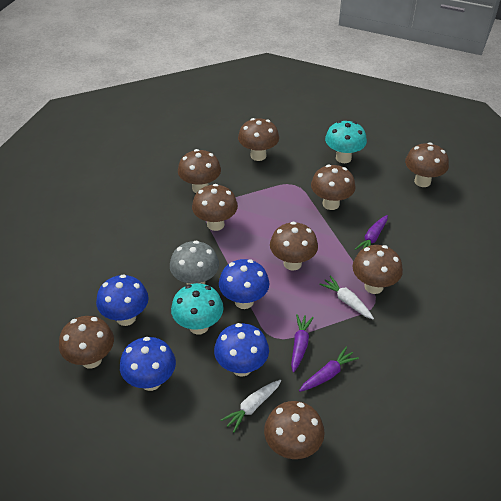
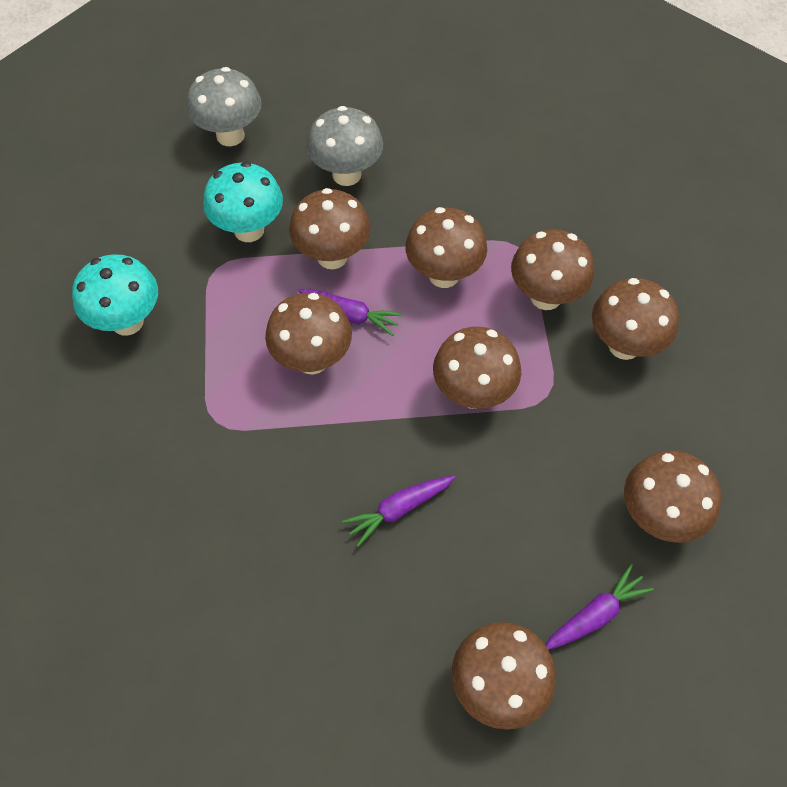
blue mushroom: [96,274,149,326] [120,337,176,391] [214,323,269,376] [219,259,269,309] = 4 -> none = 0
brown mushroom: [59,316,114,368] [178,149,221,193] [192,184,238,231] [238,118,279,161] [264,401,325,459] [270,222,318,270] [311,165,355,210] [353,245,403,294] [405,142,449,187] = 9 -> [265,293,352,375] [289,188,370,269] [405,207,487,288] [433,327,521,409] [451,622,556,730] [511,229,594,310] [592,278,679,360] [624,450,721,543] = 8
grey mushroom: [170,241,219,285] = 1 -> [187,67,262,146] [307,106,383,186] = 2
white carrot: [221,380,281,433] [319,275,374,319] = 2 -> none = 0

